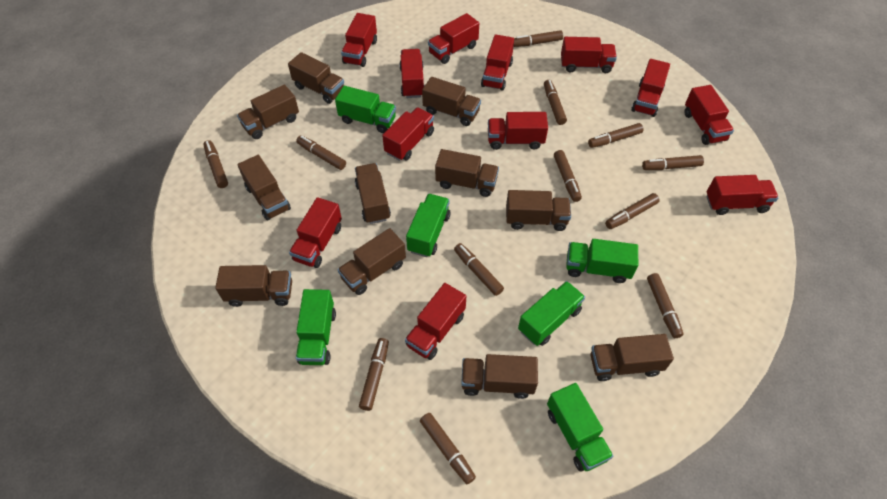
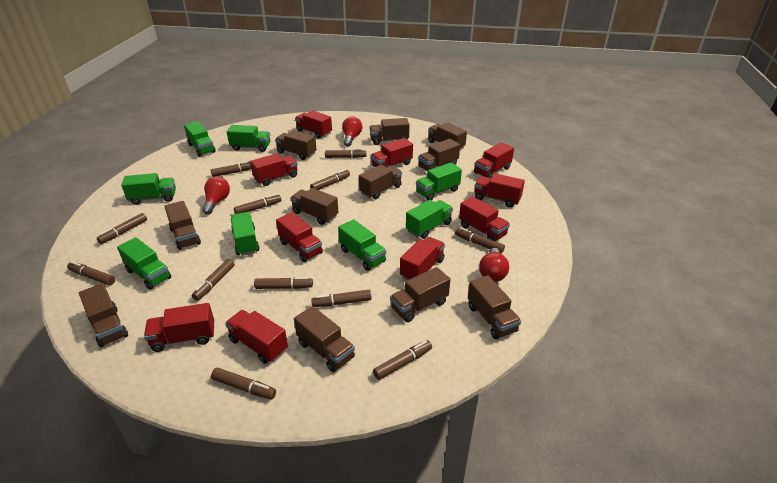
green truck: [296,289,336,365] [335,86,396,133] [406,194,451,257] [518,281,585,346] [547,383,613,472] [566,239,638,283] = 6 -> [117,237,171,290] [121,173,176,205] [184,121,216,157] [227,125,271,152] [231,212,260,256] [338,219,386,271] [406,200,453,239] [416,162,462,200] = 8
red light bulb: none = 0 -> [202,176,230,214] [342,116,363,146] [479,248,509,282] = 3
red truck: [289,197,342,268] [341,13,377,67] [382,108,434,161] [399,49,425,98] [405,283,466,360] [428,13,479,64] [481,34,514,91] [488,112,548,150] [561,37,617,73] [631,59,670,117] [685,85,734,145] [707,175,779,215] = 12 -> [144,303,214,352] [225,310,288,364] [250,153,298,186] [276,212,323,262] [295,110,332,139] [371,138,413,167] [400,237,445,280] [459,196,510,241] [474,142,514,178] [474,173,525,207] = 10

